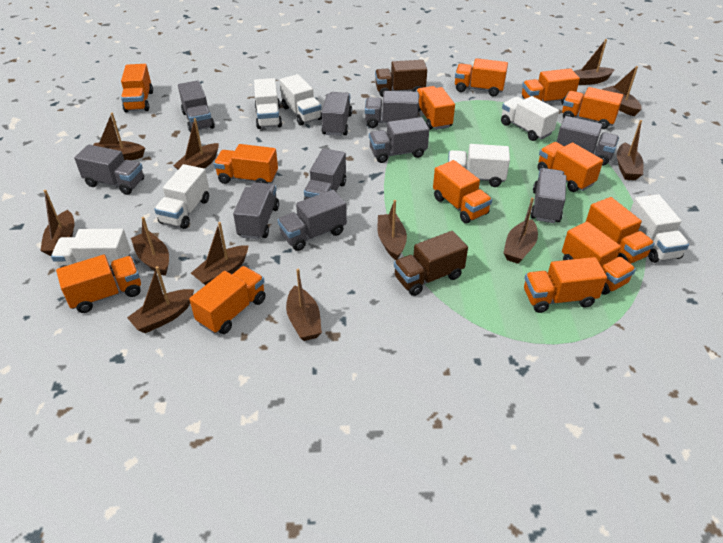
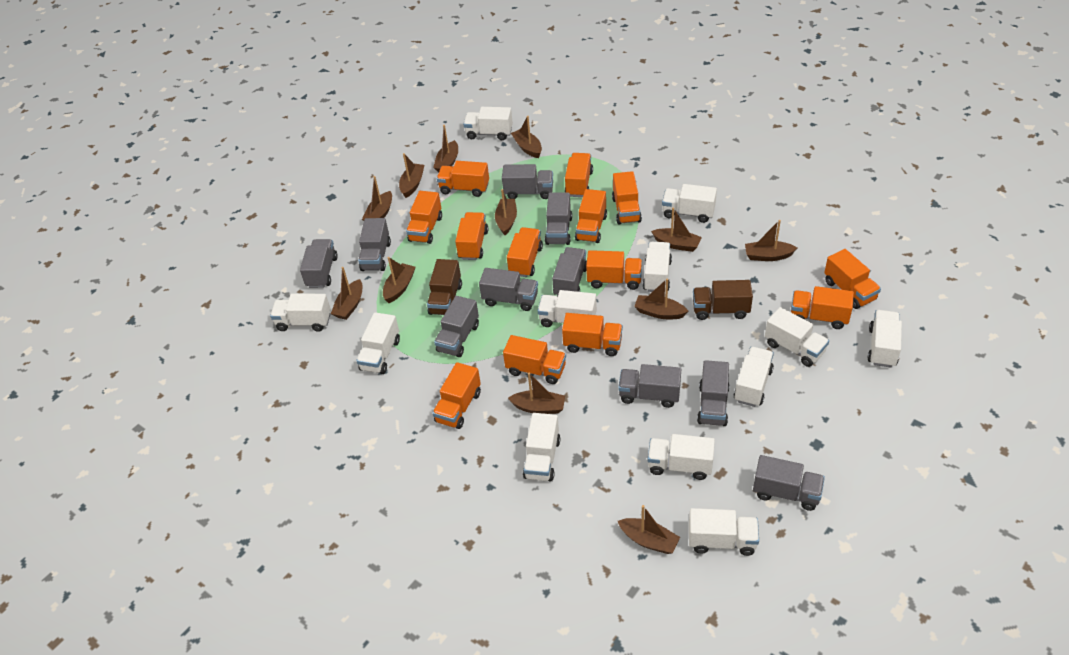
white truck: [51,229,130,276] [154,164,209,229] [254,78,282,129] [280,74,322,126] [448,144,510,187] [501,96,559,141] [630,194,689,263] = 7 -> [270,294,331,332] [356,312,400,374] [463,107,513,140] [523,413,560,481] [538,290,597,327] [643,242,672,292] [648,434,715,480] [662,184,717,223] [689,508,759,556] [734,347,774,407] [765,307,829,367] [868,310,902,368] = 12

